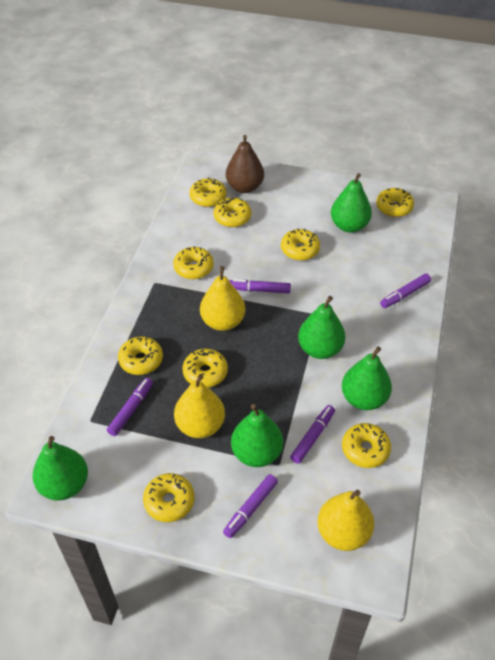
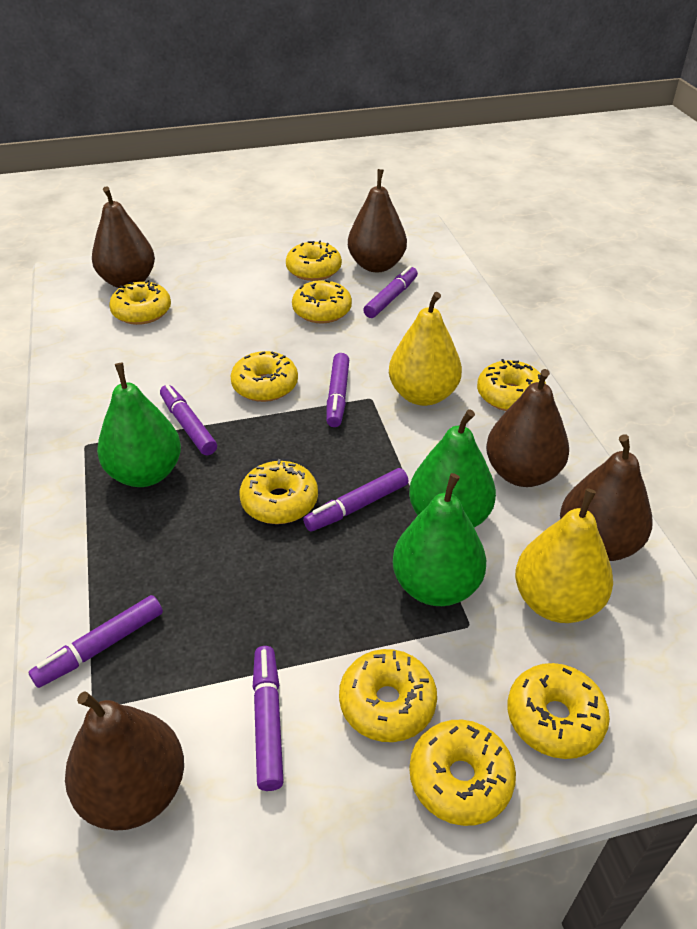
brown pear: [226,135,264,193] = 1 -> [65,691,184,831] [92,186,155,288] [348,169,407,272] [486,369,569,487] [560,434,653,561] = 5
green pear: [32,436,88,501] [231,404,283,467] [298,296,346,359] [331,173,372,233] [342,347,392,410] = 5 -> [97,363,181,487] [393,473,486,606] [409,410,496,528] = 3
purple marker: [107,378,153,436] [223,474,278,538] [229,279,291,293] [290,405,335,464] [380,273,431,308] = 5 -> [29,595,163,688] [160,384,217,455] [253,646,284,791] [303,468,409,532] [327,353,349,427] [363,266,418,318] = 6
yellow pear: [174,374,225,438] [200,266,245,331] [317,490,374,551] = 3 -> [389,292,462,406] [515,488,613,623] = 2

